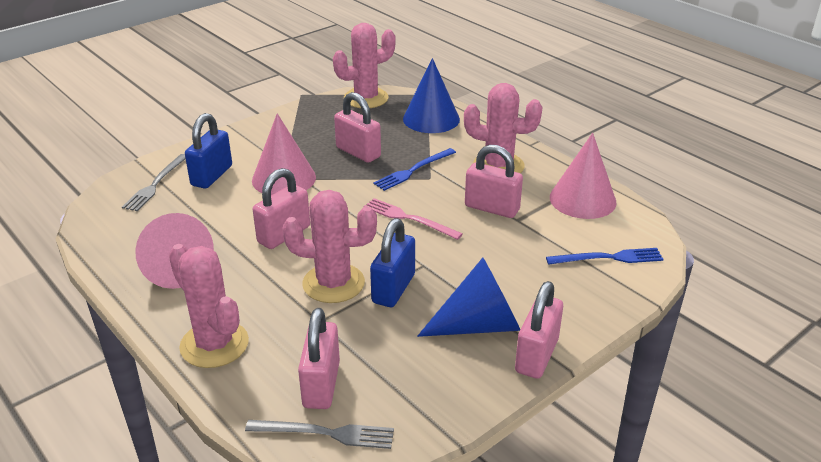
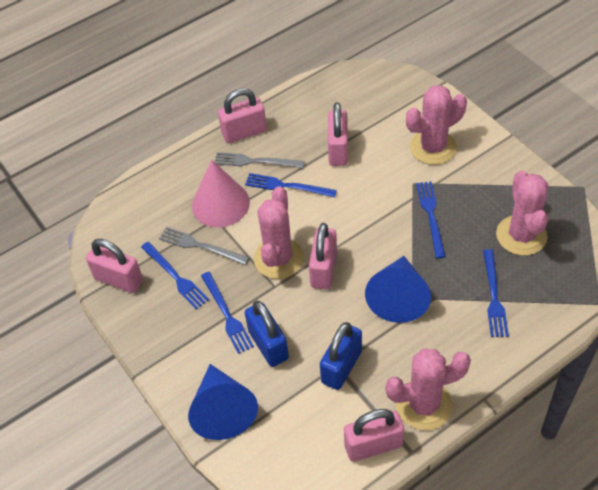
blue fork: [373,148,456,191] [546,248,663,265] = 2 -> [141,242,209,310] [201,272,254,354] [245,173,337,197] [416,181,446,259] [483,249,509,337] = 5
pink cone: [135,213,214,289] [252,113,316,195] [550,133,617,219] = 3 -> [192,160,250,227] = 1
pink fork: [364,198,463,240] = 1 -> none = 0

